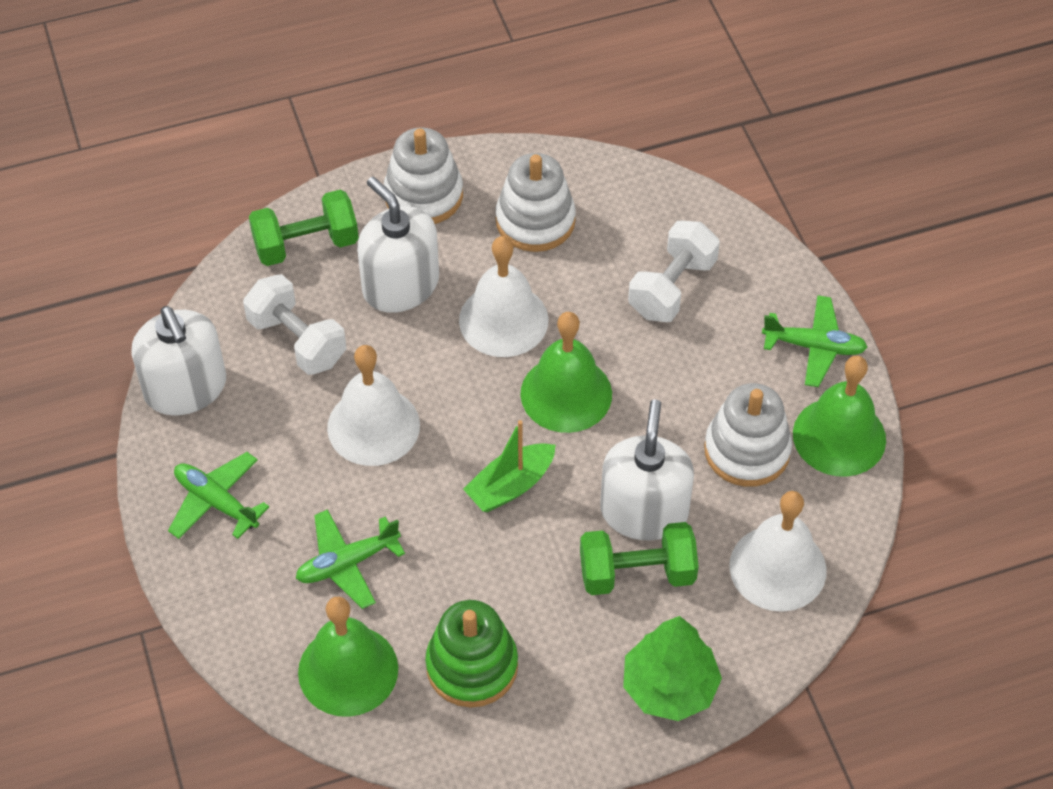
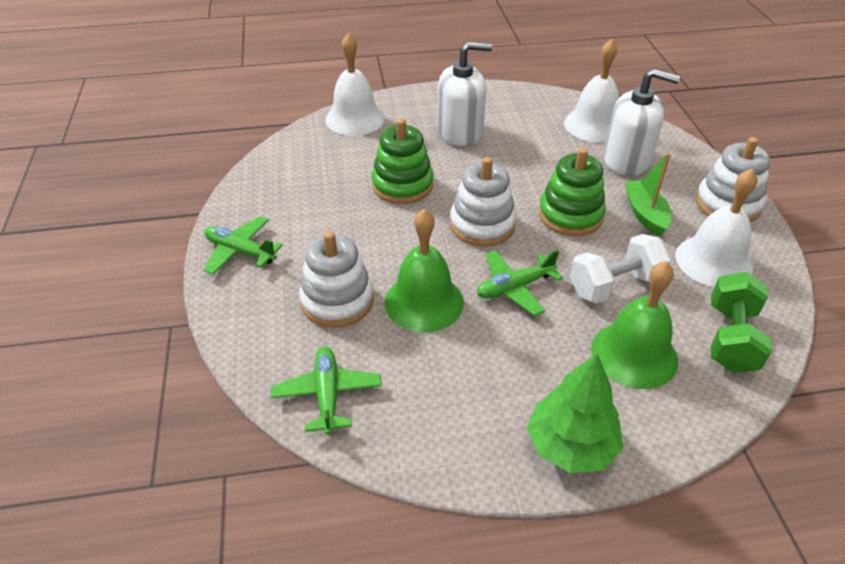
green bell: [298,596,398,717] [521,312,612,433] [793,356,886,477] = 3 -> [384,209,464,332] [591,261,678,389] = 2
green dumbbell: [249,190,359,266] [580,522,699,595] = 2 -> [711,272,772,373] = 1
green stacking toy: [425,600,518,708] = 1 -> [372,119,433,204] [539,148,606,236] = 2
white dumbbell: [243,274,346,375] [628,221,720,322] = 2 -> [570,234,671,304] = 1
white soap dispenser: [131,306,226,415] [357,177,439,313] [600,399,694,540] = 3 -> [437,42,492,146] [604,69,680,176] = 2

